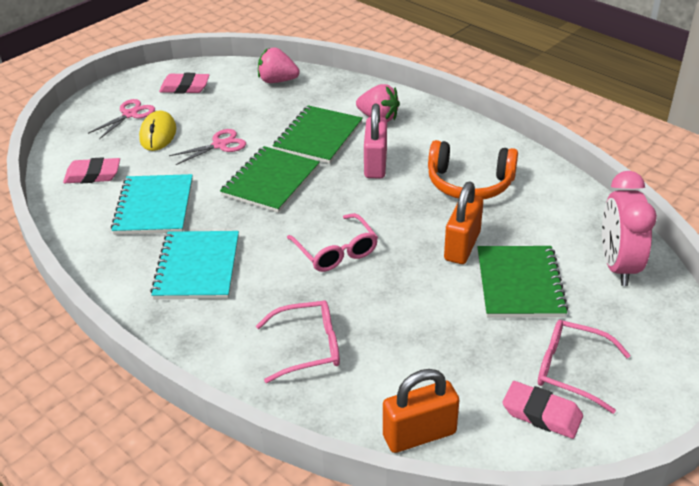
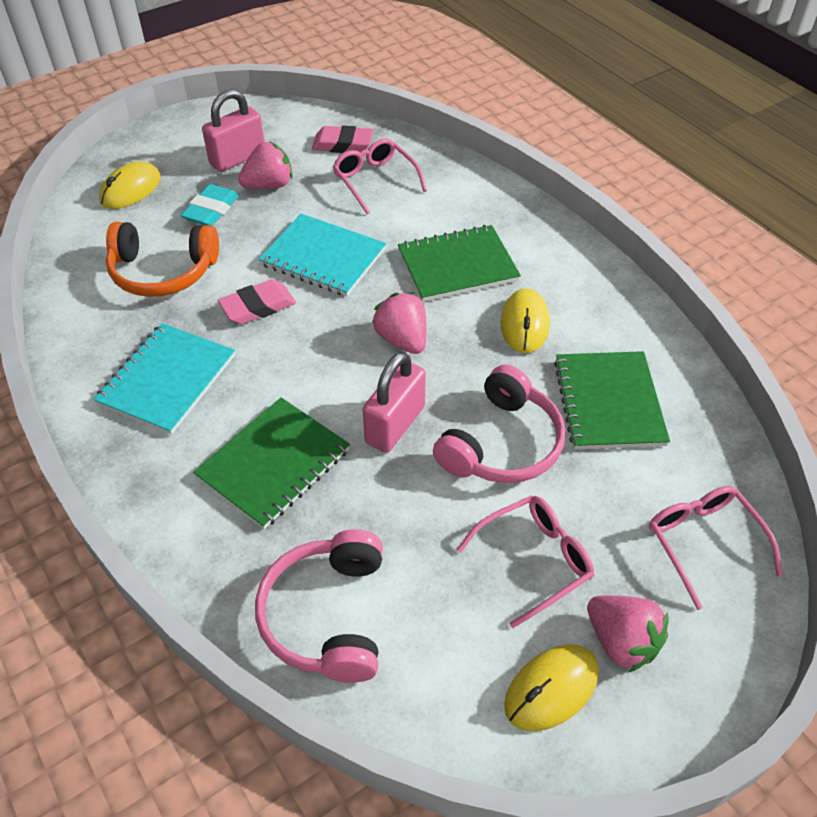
orange padlock: [383,369,459,453] [444,182,483,264] = 2 -> none = 0
pink clock: [602,171,657,286] = 1 -> none = 0
pink eraser: [63,157,120,183] [159,73,210,94] [503,381,583,439] = 3 -> [218,279,296,324] [312,126,373,153] = 2
pink headphones: none = 0 -> [255,529,383,683] [433,365,566,483] = 2
pink padlock: [364,104,387,178] = 1 -> [202,89,264,172] [363,352,426,453] = 2
pink scissors: [88,99,155,139] [169,129,246,165] = 2 -> none = 0
pink strawberry: [258,47,300,83] [356,84,400,122] = 2 -> [238,141,293,189] [372,292,427,354] [587,595,668,673] = 3
turquoise eraser: none = 0 -> [180,184,239,226] = 1
yellow mouse: [139,110,176,151] = 1 -> [99,162,161,209] [501,289,550,353] [504,645,599,731] = 3

